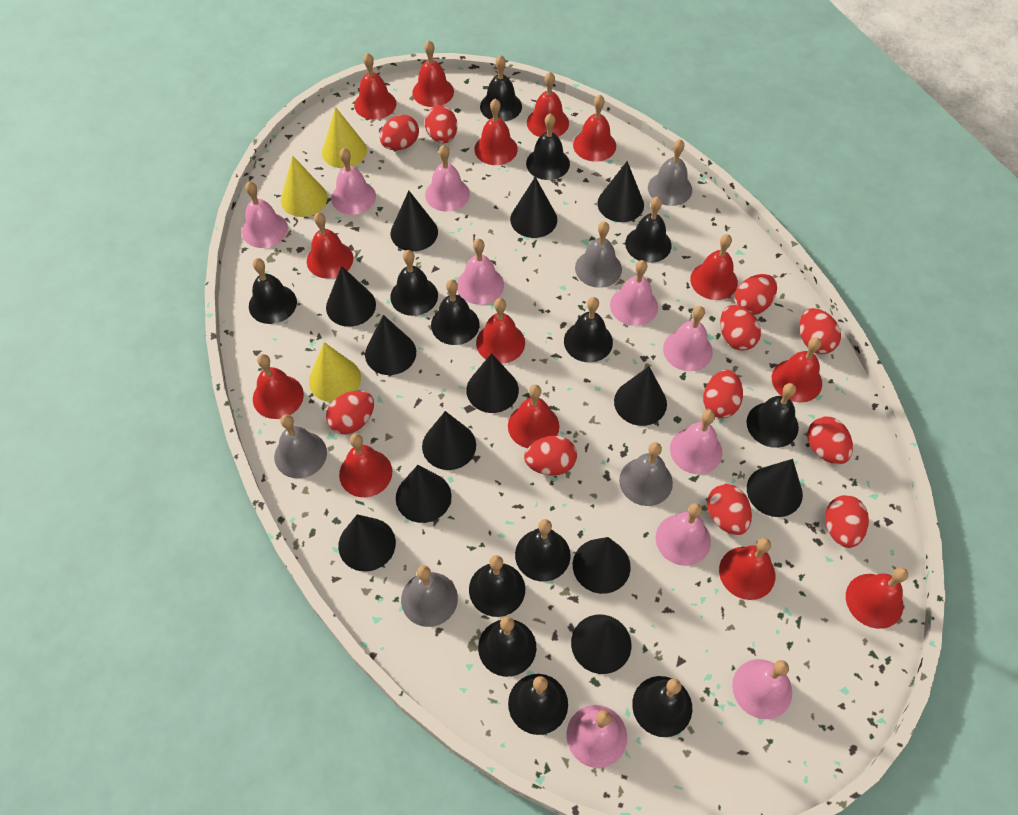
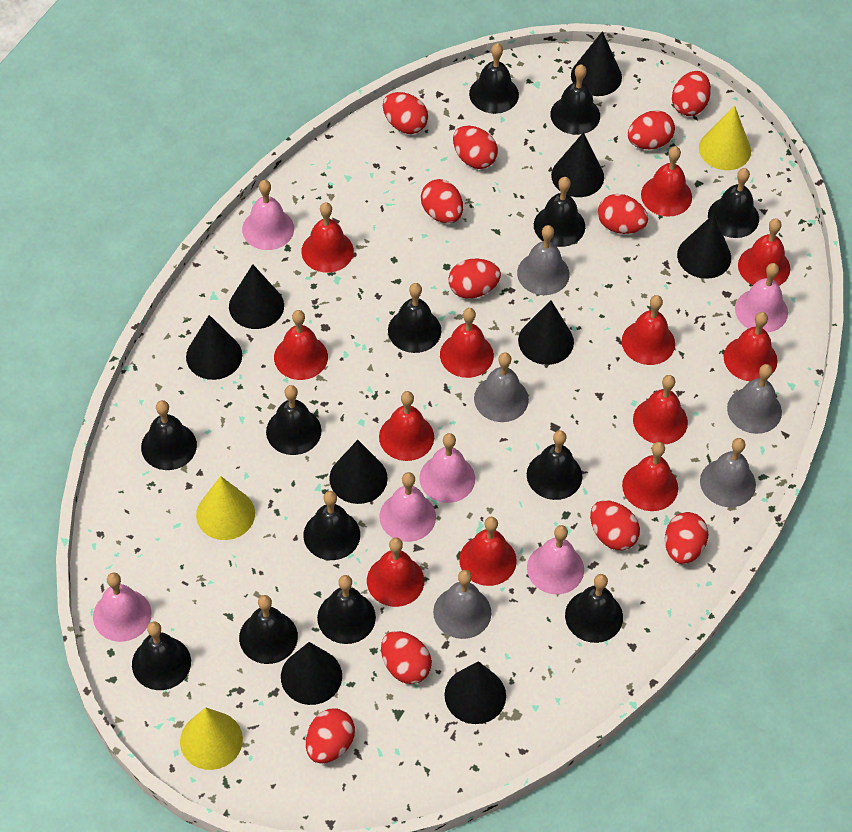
black cone: [326,266,376,327] [338,514,396,572] [365,315,416,375] [390,191,438,251] [396,465,451,523] [422,411,476,470] [466,353,519,413] [510,177,557,238] [571,615,631,674] [573,537,631,594] [597,161,644,222] [614,366,667,426] [747,459,803,517] = 13 -> [186,315,242,380] [229,264,284,329] [281,642,342,705] [329,440,388,504] [444,661,506,724] [518,300,574,365] [551,132,604,197] [571,31,622,96] [677,214,731,279] = 9
pink bell: [242,182,288,248] [331,148,376,215] [425,145,470,212] [457,239,504,305] [566,705,627,768] [610,260,658,326] [656,503,711,566] [663,306,713,371] [670,410,723,474] [732,659,792,719] = 10 -> [93,572,152,642] [242,180,294,250] [380,472,436,542] [419,433,475,503] [527,525,584,594] [735,263,788,333] = 6
red bell: [253,354,304,419] [307,212,353,279] [339,434,392,497] [354,53,396,120] [412,40,454,107] [474,99,518,165] [476,298,525,364] [508,385,559,448] [527,72,569,137] [573,95,616,162] [690,234,738,300] [719,538,775,600] [772,337,822,402] [846,567,908,629] = 14 -> [274,310,328,380] [301,202,354,273] [367,538,424,607] [379,391,434,461] [440,308,494,378] [459,517,517,586] [622,295,675,365] [622,442,678,511] [633,375,688,444] [641,146,692,217] [724,312,778,381] [738,219,790,286] = 12

